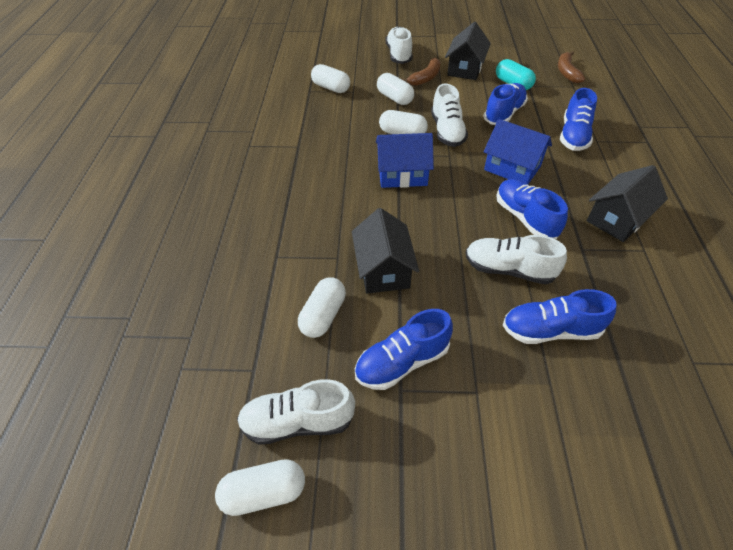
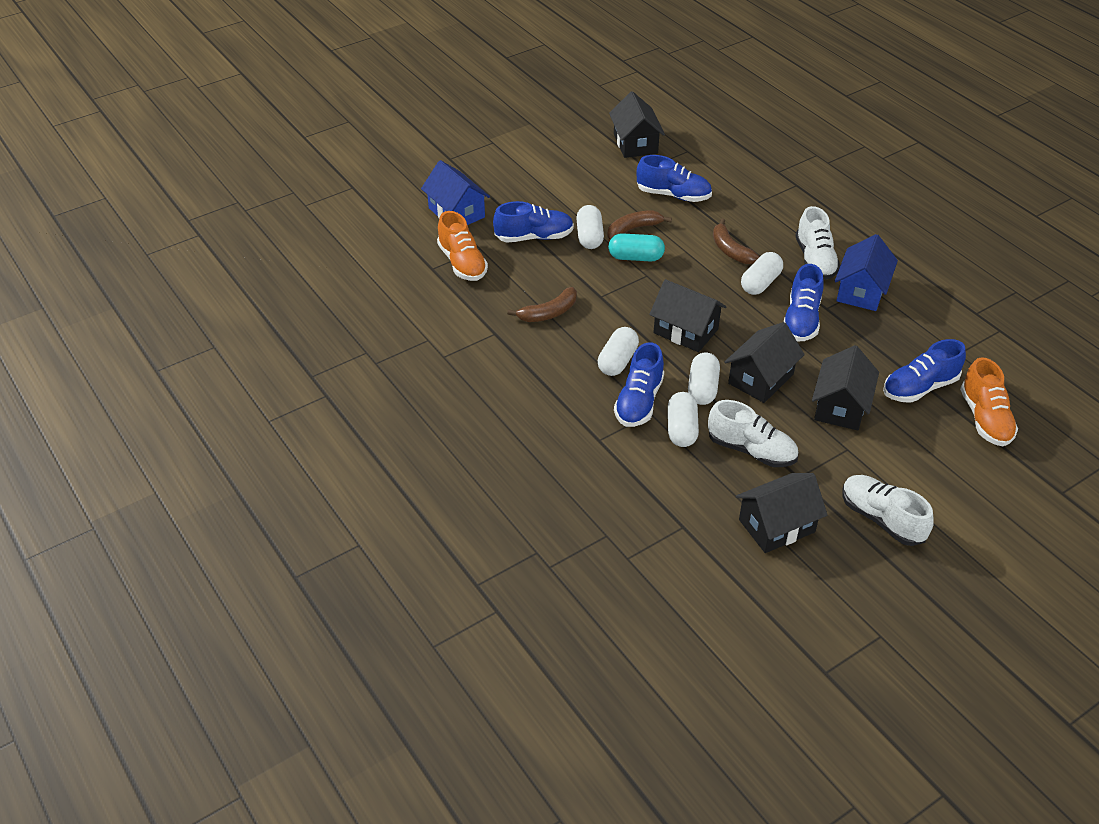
black house: [352,208,419,294] [445,22,491,80] [587,165,668,242] = 3 -> [609,91,665,158] [649,279,727,352] [724,322,805,403] [736,473,827,553] [812,345,879,430] = 5
brown banana: [402,58,440,86] [558,51,585,83] = 2 -> [507,287,577,322] [607,210,672,240] [713,219,760,264] = 3
orange shoe: none = 0 -> [437,211,488,281] [960,357,1018,446] = 2
white shoe: [237,379,355,445] [386,27,413,64] [431,84,468,147] [466,235,567,284] = 4 -> [708,400,798,467] [795,206,840,280] [842,475,934,546] = 3

